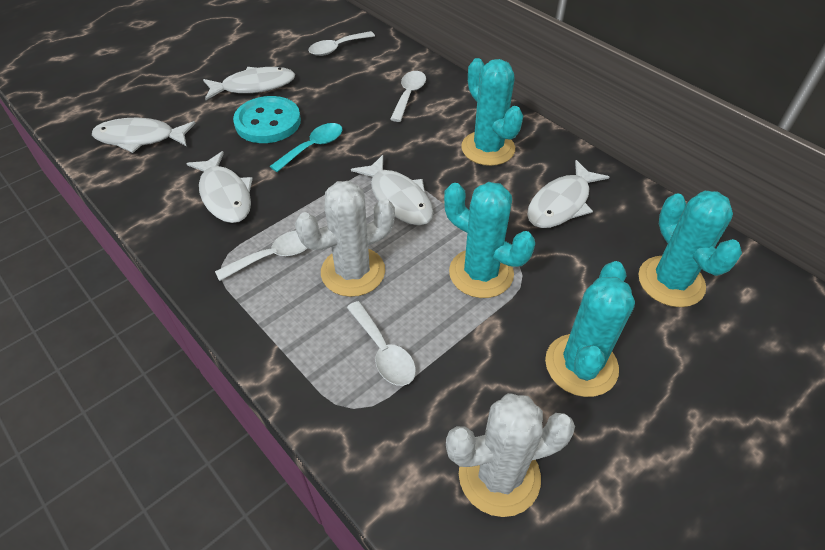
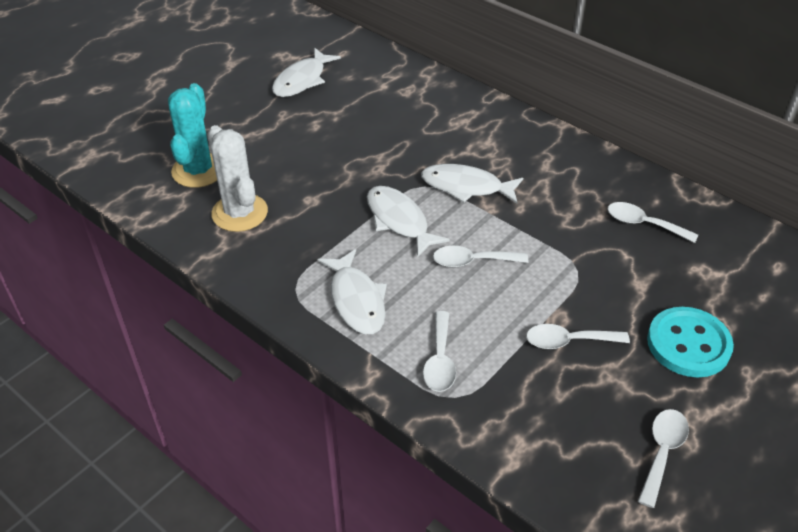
turquoise cactus: [444,182,535,298] [461,58,523,166] [545,261,635,397] [638,191,742,307] = 4 -> [168,83,217,188] = 1
turquoise spoon: [270,123,343,172] = 1 -> none = 0
white cactus: [295,181,395,297] [446,393,575,517] = 2 -> [207,125,268,232] = 1
white fish: [92,118,196,153] [186,151,253,223] [203,67,295,100] [351,155,434,225] [527,160,609,228] = 5 -> [272,48,341,97] [318,249,387,335] [367,186,450,258] [421,164,523,204] = 4
white spoon: [215,231,307,281] [308,31,375,56] [347,301,416,386] [390,71,426,122] = 4 -> [423,311,456,392] [433,245,528,268] [526,324,630,349] [608,202,698,243] [638,409,689,508] = 5

